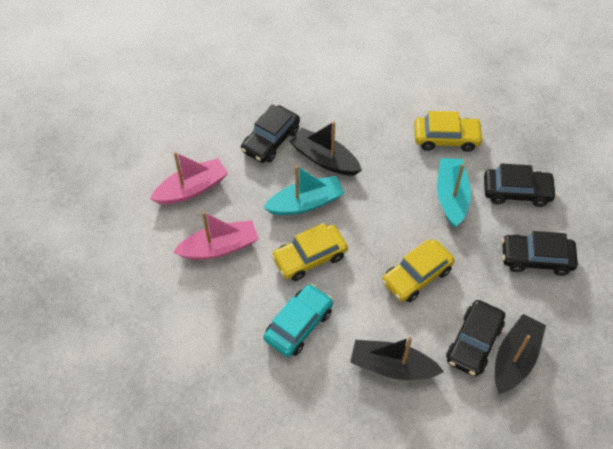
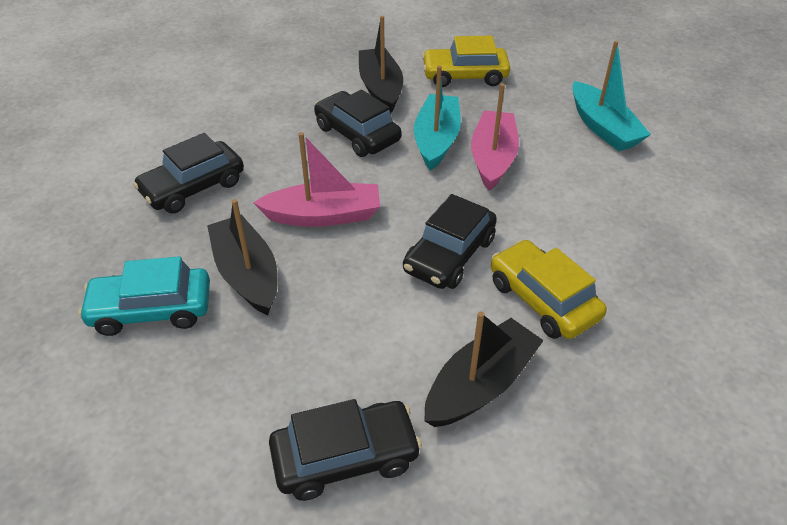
yellow car: [271,223,348,281] [382,239,455,302] [414,111,483,152] = 3 -> [422,36,510,87] [491,240,607,339] = 2

